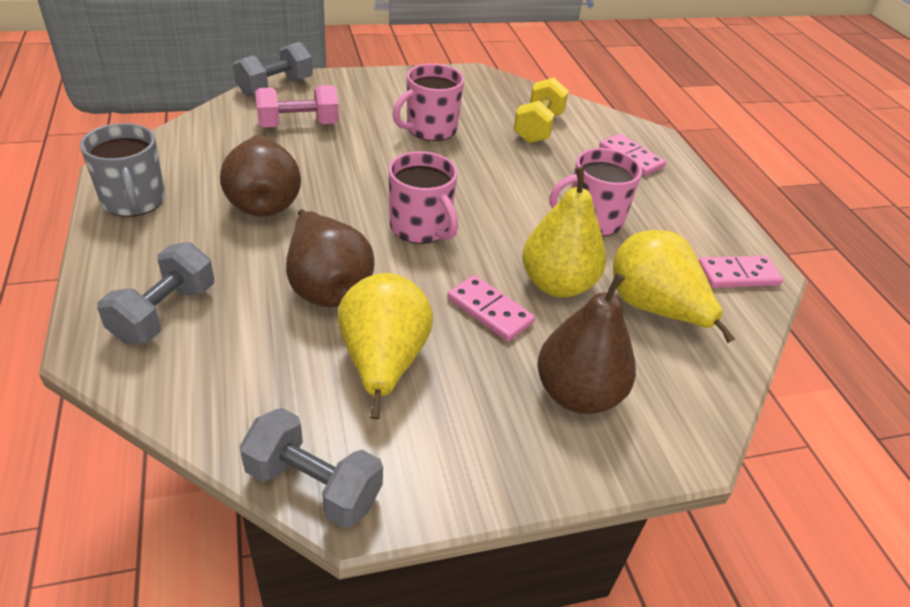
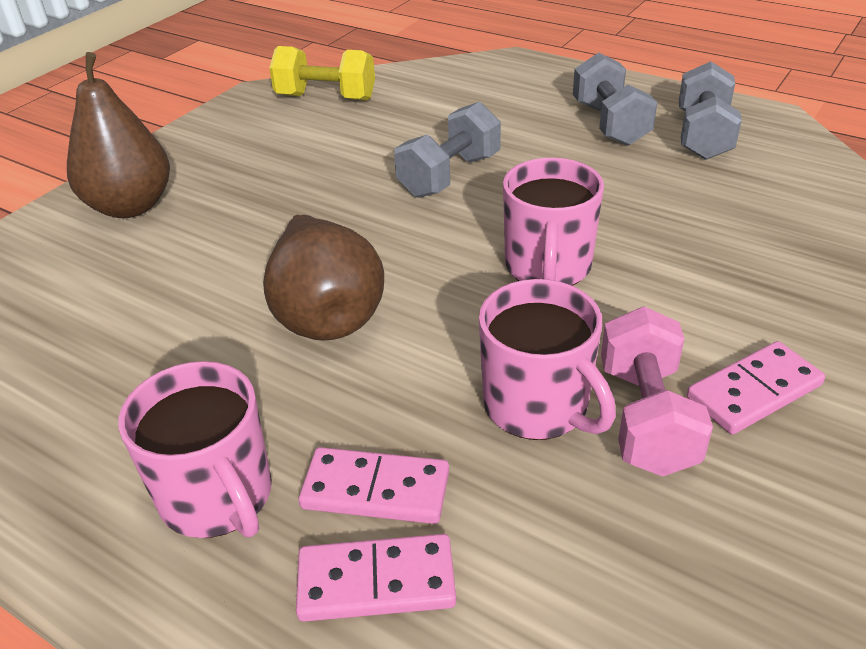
brown pear: [220,135,301,217] [286,209,374,307] [537,273,636,414] = 3 -> [67,52,170,218] [263,215,384,341] = 2
grey mug: [80,123,165,217] = 1 -> none = 0
yellow pear: [338,273,433,419] [522,167,606,298] [613,230,735,343] = 3 -> none = 0

